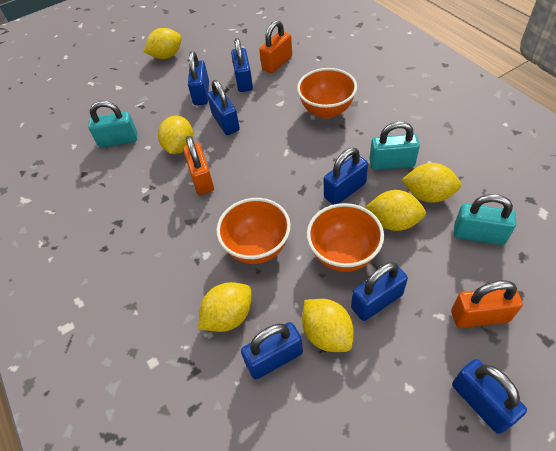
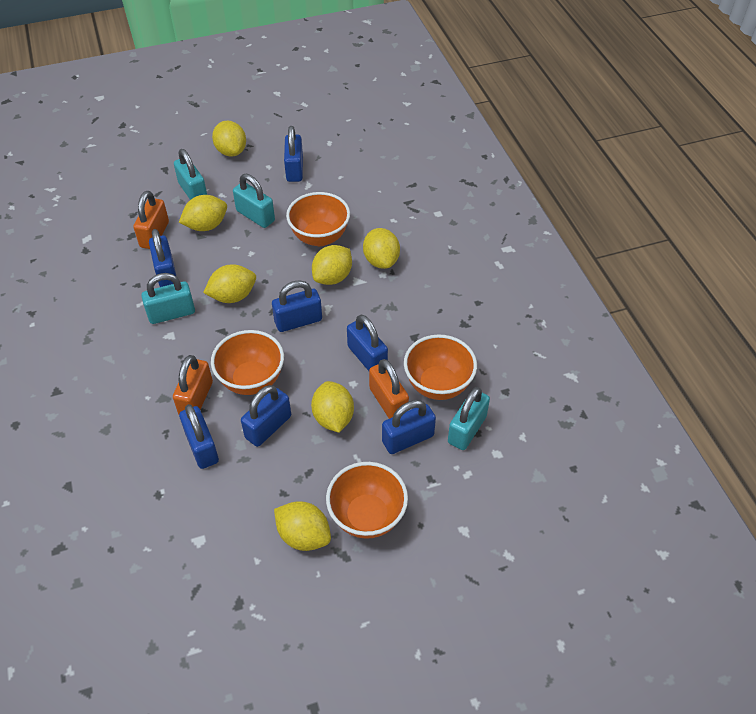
orange bowl: [216,198,291,264] [297,68,357,119] [307,203,384,272] = 3 -> [211,330,284,395] [286,192,350,246] [326,462,408,539] [404,334,477,400] = 4
turquoise padlock: [88,101,137,148] [370,121,420,170] [454,194,516,245] = 3 -> [141,273,195,324] [174,149,207,200] [233,174,275,228] [448,387,490,450] = 4
yellow lemon: [143,28,182,59] [158,116,193,154] [198,282,252,332] [302,299,354,352] [365,190,426,231] [402,163,461,203] = 6 -> [179,195,227,231] [203,264,256,303] [212,121,246,157] [274,501,331,551] [311,381,354,433] [312,245,352,285] [363,228,400,269] = 7

